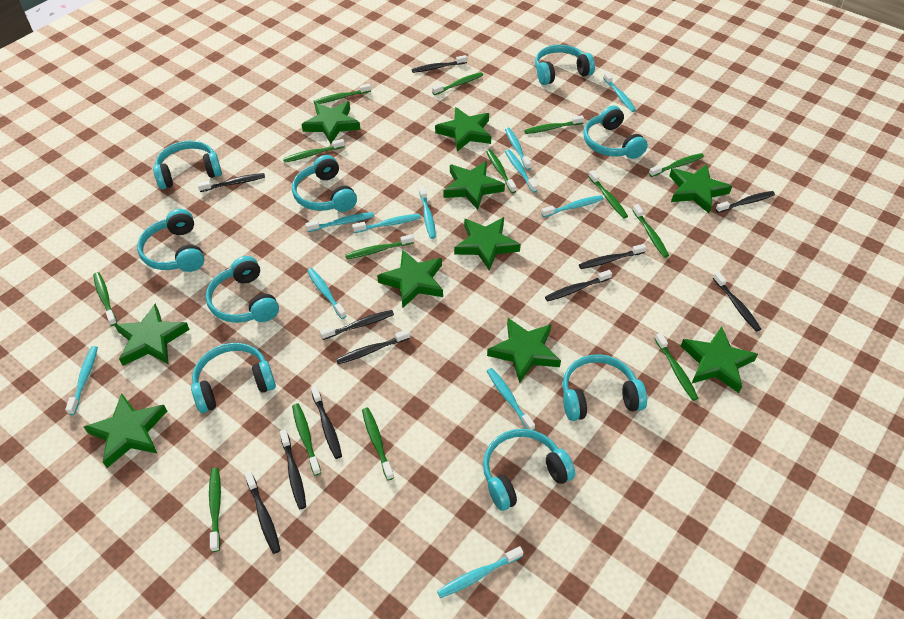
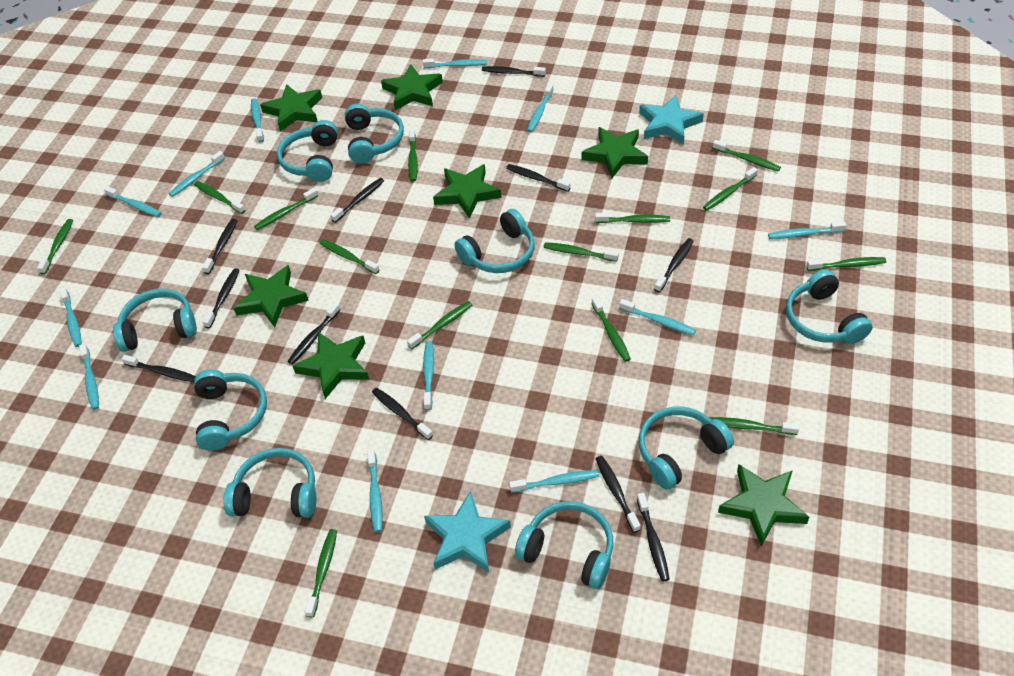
green star: [84,393,167,468] [115,303,190,366] [302,101,360,144] [377,249,443,308] [435,107,491,152] [443,161,505,210] [454,217,521,271] [487,318,561,383] [669,164,732,213] [681,326,758,393] = 10 -> [234,265,309,327] [260,84,322,132] [293,332,369,399] [381,64,443,110] [433,164,502,219] [582,127,648,178] [718,464,809,546] = 7
turquoise star: none = 0 -> [424,491,511,573] [639,95,704,145] = 2
turquoise toothbrush: [65,346,98,415] [305,212,374,232] [307,268,346,319] [353,214,421,233] [419,186,436,239] [437,546,523,598] [487,368,535,430] [505,128,531,170] [505,149,538,193] [541,195,604,217] [603,72,636,112] = 11 -> [59,287,82,347] [79,343,99,410] [104,186,162,217] [169,151,225,197] [251,98,264,142] [367,449,383,532] [423,59,487,68] [423,341,434,410] [509,470,599,493] [527,84,554,132] [619,299,696,335] [768,221,846,239] = 12

